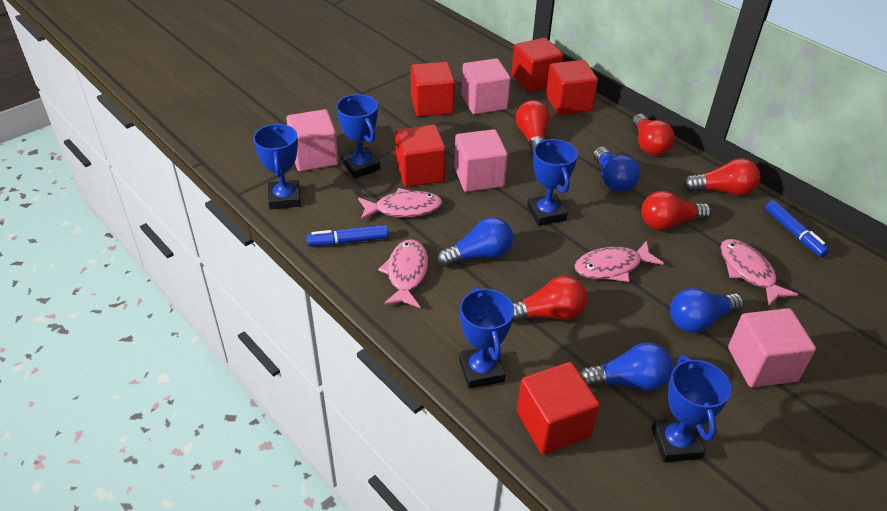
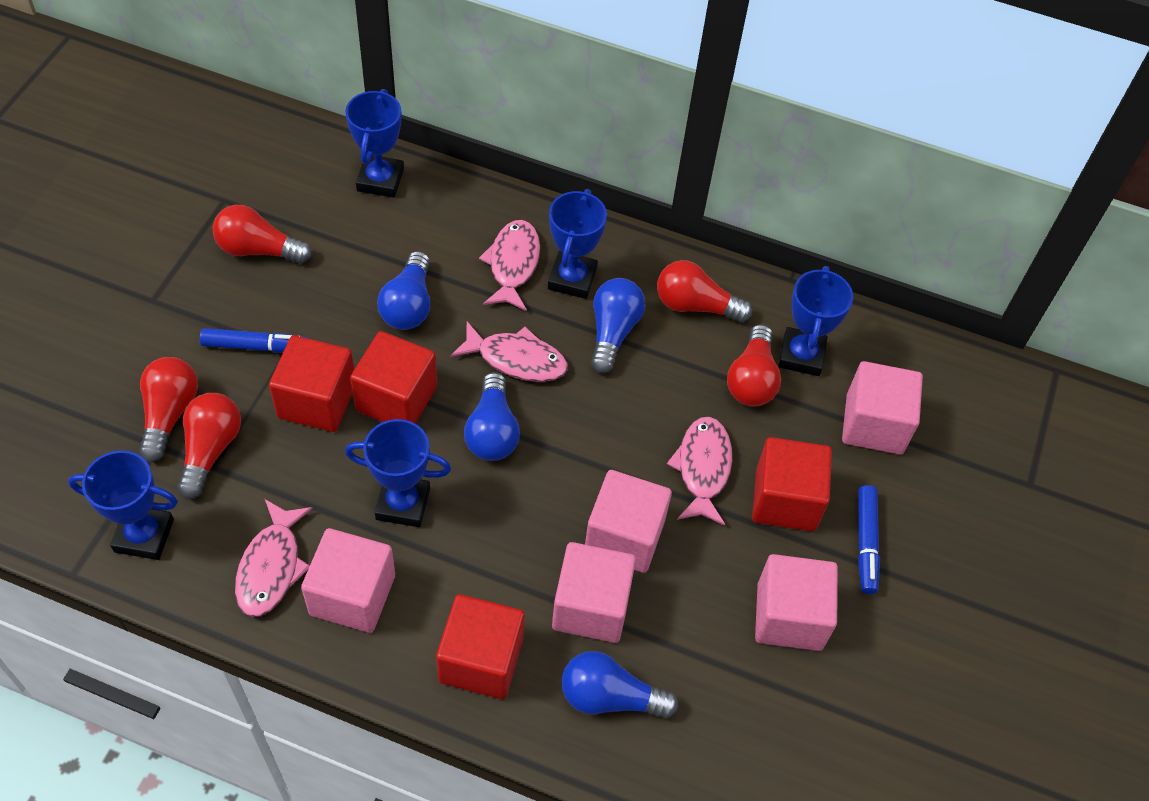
pink cube: [286,109,339,172] [454,129,508,192] [462,58,511,114] [728,308,816,387] = 4 -> [301,528,395,633] [552,542,636,643] [585,470,672,573] [755,554,838,651] [842,361,923,455] = 5
red cube: [395,125,446,187] [411,62,455,117] [512,38,563,93] [517,362,600,455] [546,60,598,115] = 5 -> [269,335,354,432] [350,331,437,424] [436,594,525,699] [752,437,832,531] = 4

